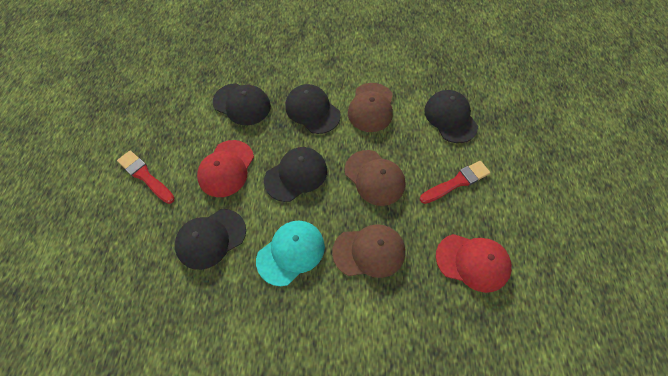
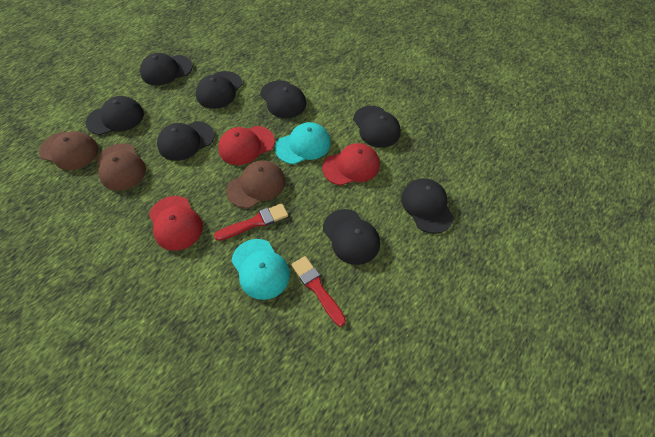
black cap: [175,209,246,270] [212,83,271,125] [264,147,327,202] [285,84,341,134] [424,90,478,143] = 5 -> [86,96,144,135] [140,53,193,85] [157,121,215,161] [196,71,242,109] [260,80,306,118] [323,209,380,265] [353,106,401,148] [401,178,454,234] = 8
red cap: [197,140,254,197] [436,234,512,293] = 2 -> [149,196,203,251] [218,126,275,165] [322,143,380,185] = 3
turquoise cap: [256,221,325,286] = 1 -> [232,239,290,300] [275,122,331,164] = 2

